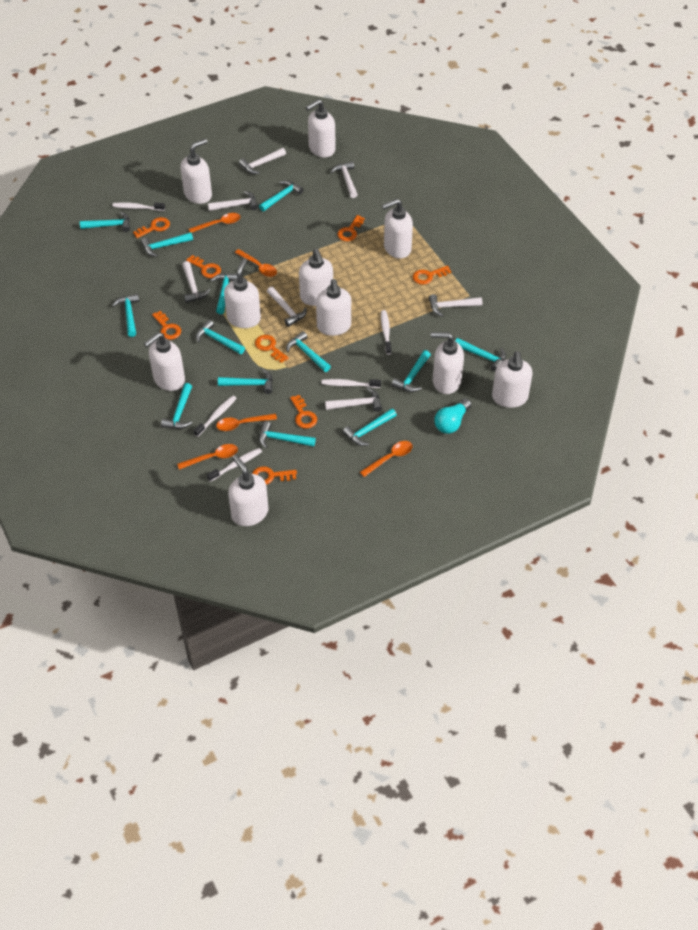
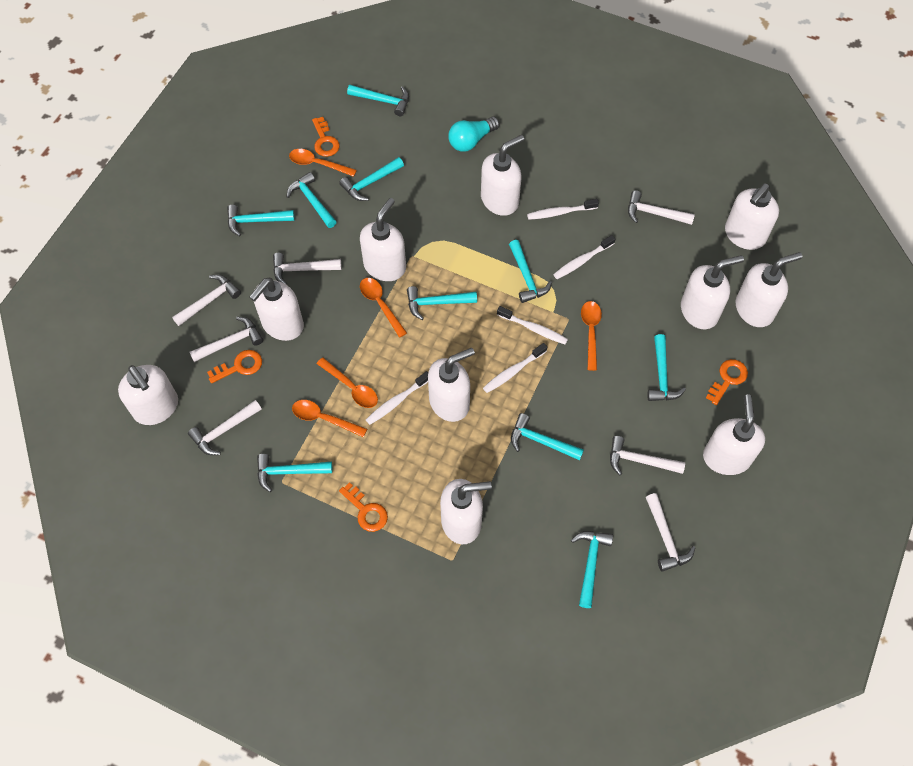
orange key: [133,217,170,238] [152,311,181,340] [186,255,221,278] [252,466,297,485] [255,335,289,363] [290,395,317,429] [338,215,365,241] [413,266,451,285] = 8 -> [207,350,262,383] [312,117,340,157] [339,482,388,532] [706,359,748,405] = 4
turquoise hammer: [80,211,130,232] [112,294,139,337] [141,232,193,257] [161,383,192,429] [196,320,245,354] [211,273,237,314] [218,369,273,394] [259,180,303,211] [259,421,316,448] [286,331,331,372] [343,408,397,446] [392,350,431,392] [455,338,506,372] = 13 -> [227,205,295,236] [257,454,332,492] [286,172,337,228] [339,157,404,201] [347,85,409,116] [407,286,477,320] [509,240,552,303] [511,413,584,460] [571,531,613,608] [647,334,686,401] = 10

